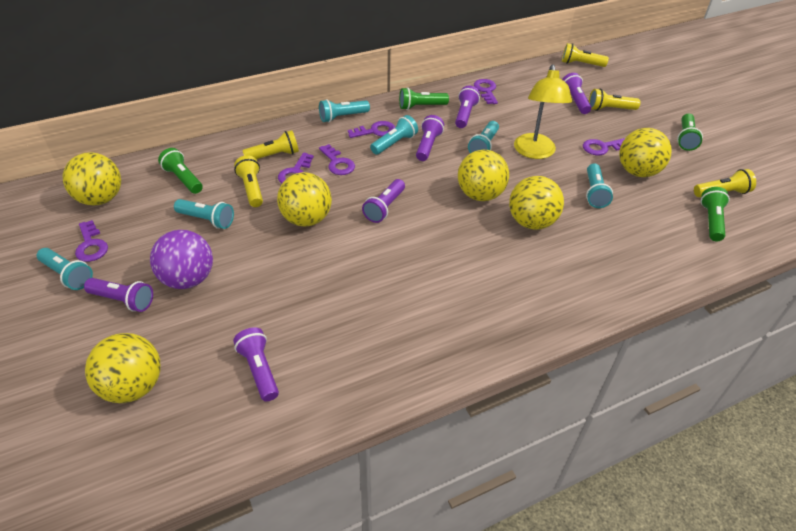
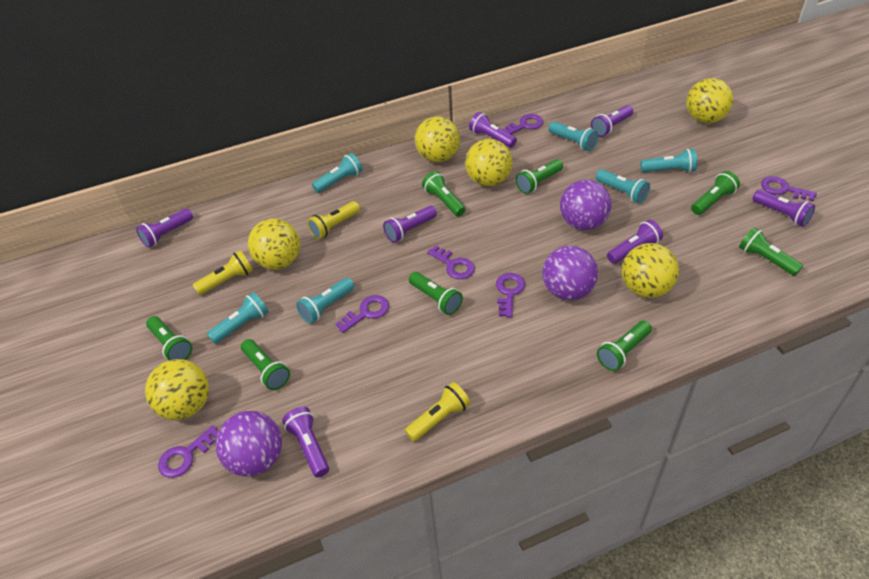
green flashlight: [158,148,203,194] [399,87,449,110] [677,113,703,151] [701,187,730,241] = 4 -> [146,316,192,360] [241,339,290,390] [409,272,463,315] [422,171,466,217] [515,159,563,194] [597,321,652,371] [691,171,740,215] [739,227,803,276] = 8
purple ball: [150,230,213,289] = 1 -> [215,411,282,477] [542,246,598,300] [560,180,611,230] = 3
purple flashlight: [84,278,153,312] [233,327,279,402] [362,179,405,223] [416,115,444,161] [455,86,480,128] [562,73,592,114] = 6 -> [136,208,193,248] [282,407,329,477] [383,206,437,243] [469,112,517,148] [591,105,633,137] [607,219,663,264] [753,190,815,227] = 7
yellow flashlight: [234,155,263,207] [242,130,299,159] [562,43,609,67] [589,89,640,111] [694,169,756,197] = 5 -> [193,250,253,295] [307,201,360,240] [405,382,471,442] = 3
yellow lamp: [514,64,572,159] = 1 -> none = 0

